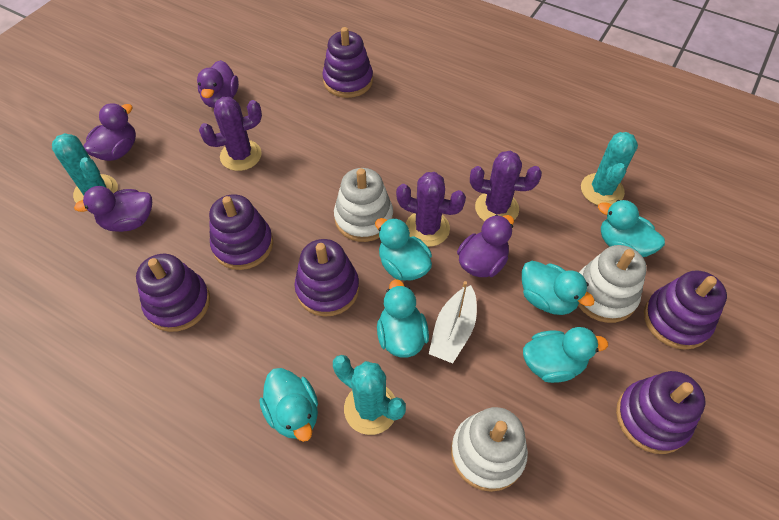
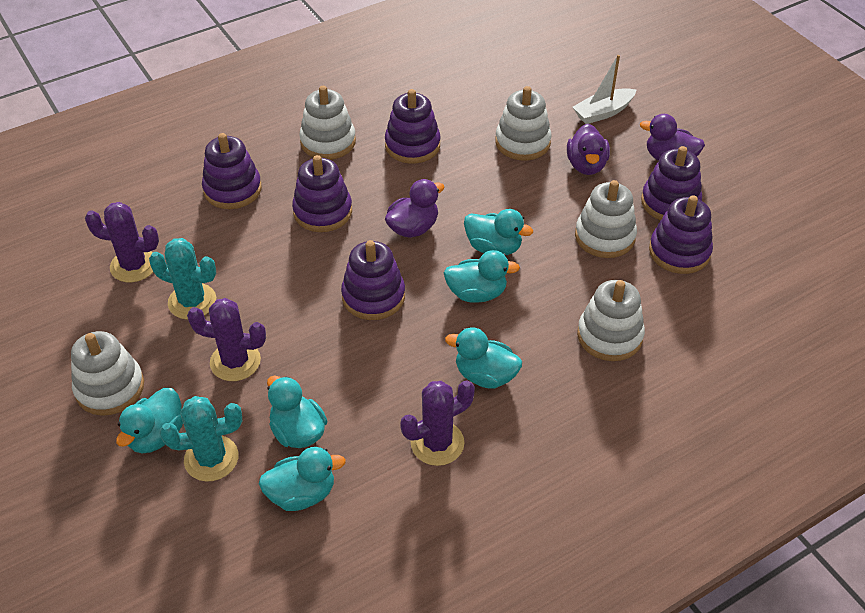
purple duck: [74,186,152,232] [83,103,136,161] [197,60,239,108] [457,215,514,277] = 4 -> [385,179,445,238] [567,124,610,175] [640,114,705,161] = 3
turquoise cactus: [52,133,118,203] [333,355,406,435] [581,132,638,205] = 3 -> [149,238,216,320] [160,396,242,482] = 2
white stacking toy: [334,168,393,242] [451,407,528,492] [578,245,647,323] = 3 -> [71,331,144,416] [299,86,356,160] [495,86,552,160] [575,180,637,258] [577,280,645,361] = 5

